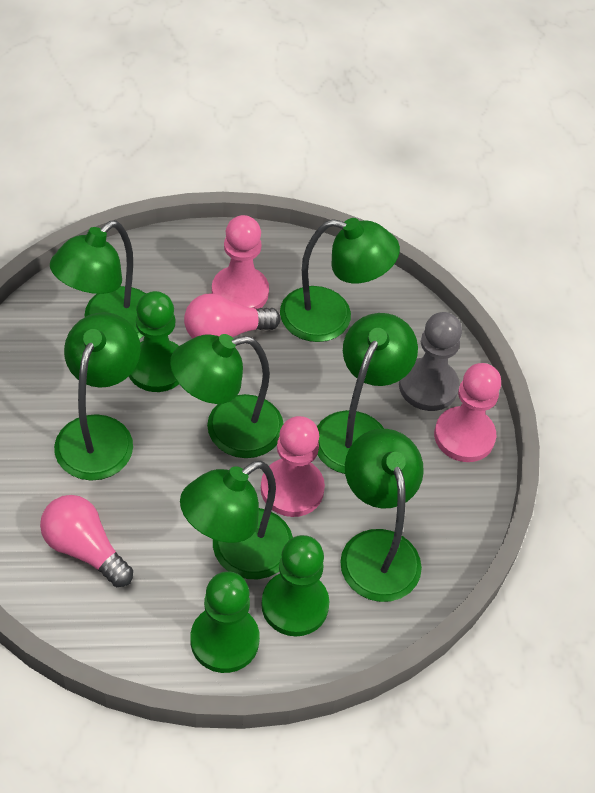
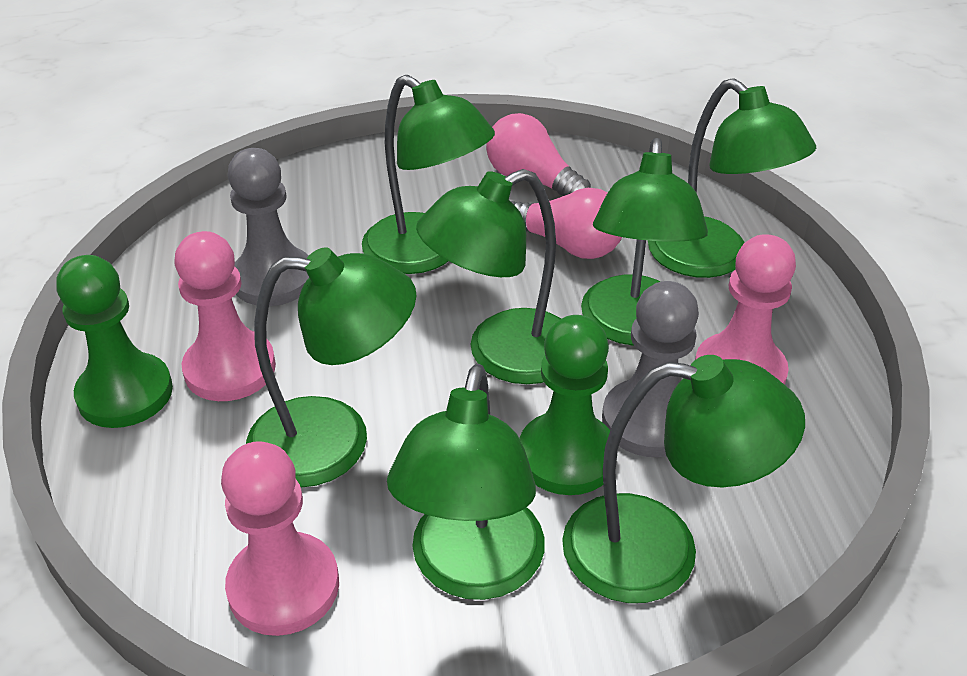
green pawn: [129,291,179,392] [191,571,260,673] [261,535,329,636] = 3 -> [56,255,173,428] [519,315,610,495] = 2
grey pawn: [399,312,462,411] = 1 -> [228,148,309,306] [602,281,699,457] = 2

